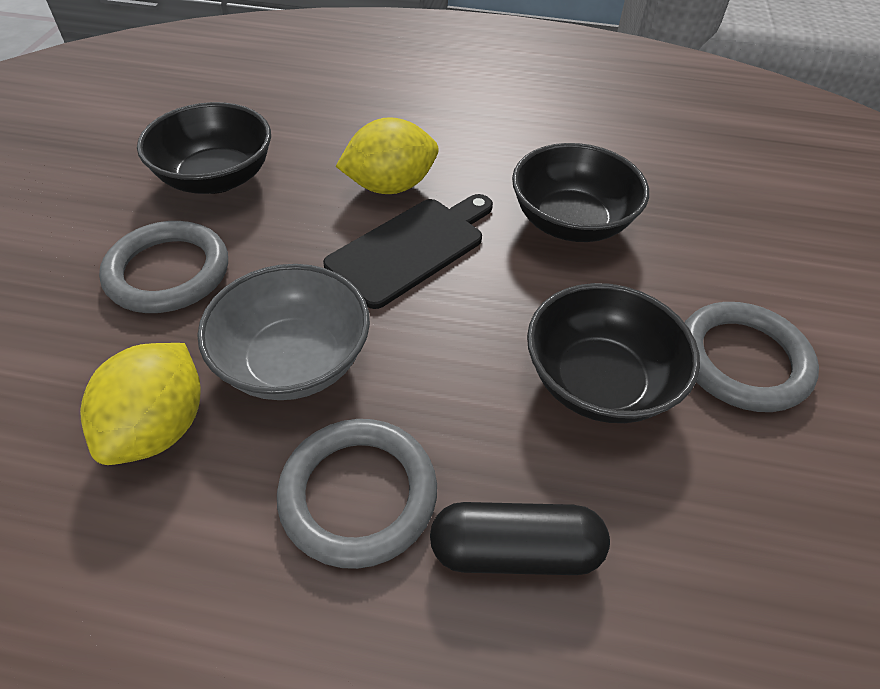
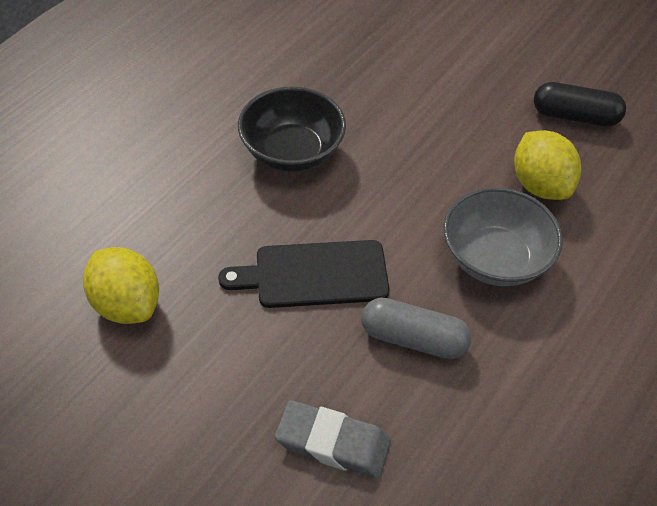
black bowl: [137,102,271,194] [512,143,649,242] [527,283,700,423] = 3 -> [238,87,346,172] = 1
grey capsule: none = 0 -> [361,297,471,359] = 1
grey eraser: none = 0 -> [275,400,391,478] = 1
grey ring: [99,221,228,313] [277,419,437,569] [685,302,819,412] = 3 -> none = 0

